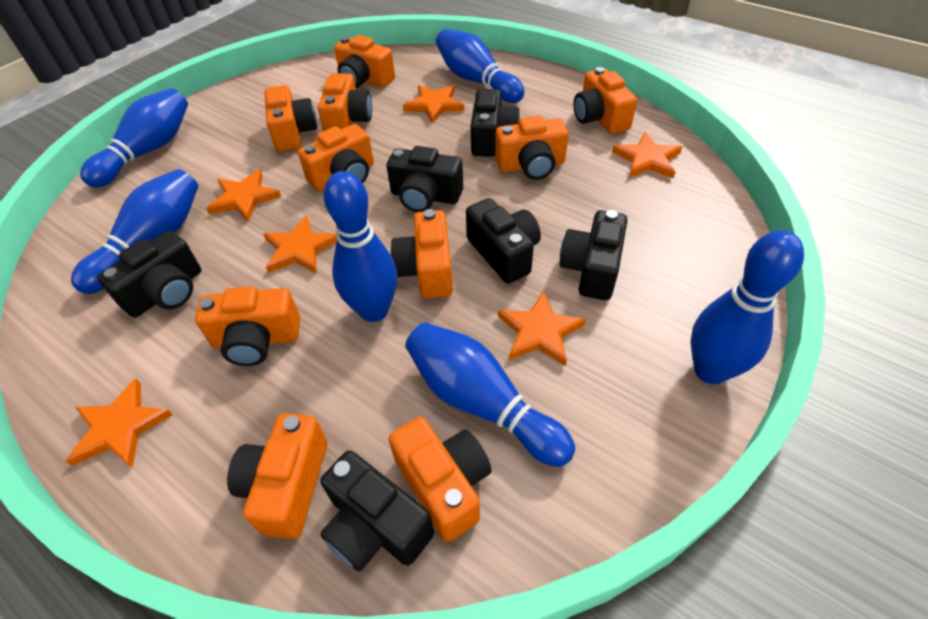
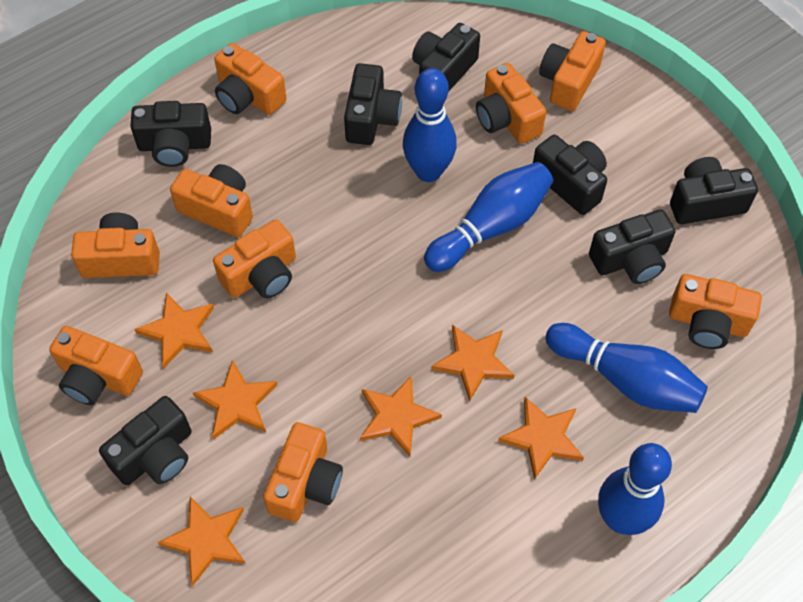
black camera: [97,230,201,317] [320,451,434,572] [387,146,463,212] [466,198,541,284] [471,89,520,157] [559,210,628,300] = 6 -> [99,396,191,485] [130,101,211,167] [344,63,402,145] [412,23,480,92] [533,135,607,215] [589,210,675,284] [670,157,758,224] = 7
blue bowling pin: [71,169,198,294] [80,88,188,188] [324,171,397,322] [405,322,575,467] [436,29,524,103] [691,230,804,384] = 6 -> [403,68,457,182] [424,162,553,272] [545,323,708,413] [598,443,672,535] = 4
orange camera: [195,286,300,366] [227,413,327,539] [264,85,317,152] [298,124,374,191] [318,73,372,131] [334,35,395,88] [389,417,492,542] [391,209,453,298] [495,116,569,180] [573,67,637,134] = 10 -> [49,326,143,405] [71,212,160,278] [170,164,253,237] [213,219,296,298] [214,43,287,115] [263,422,343,522] [476,63,546,144] [539,31,606,111] [669,274,762,349] = 9

